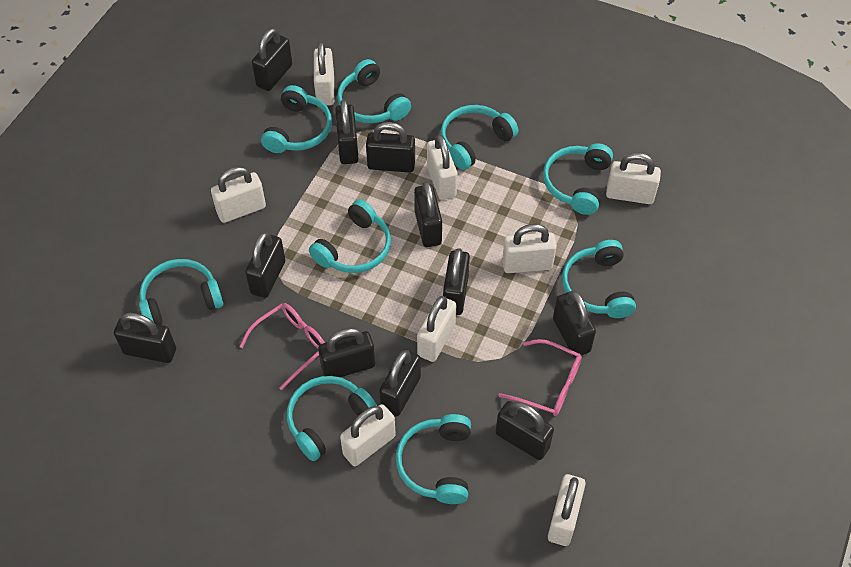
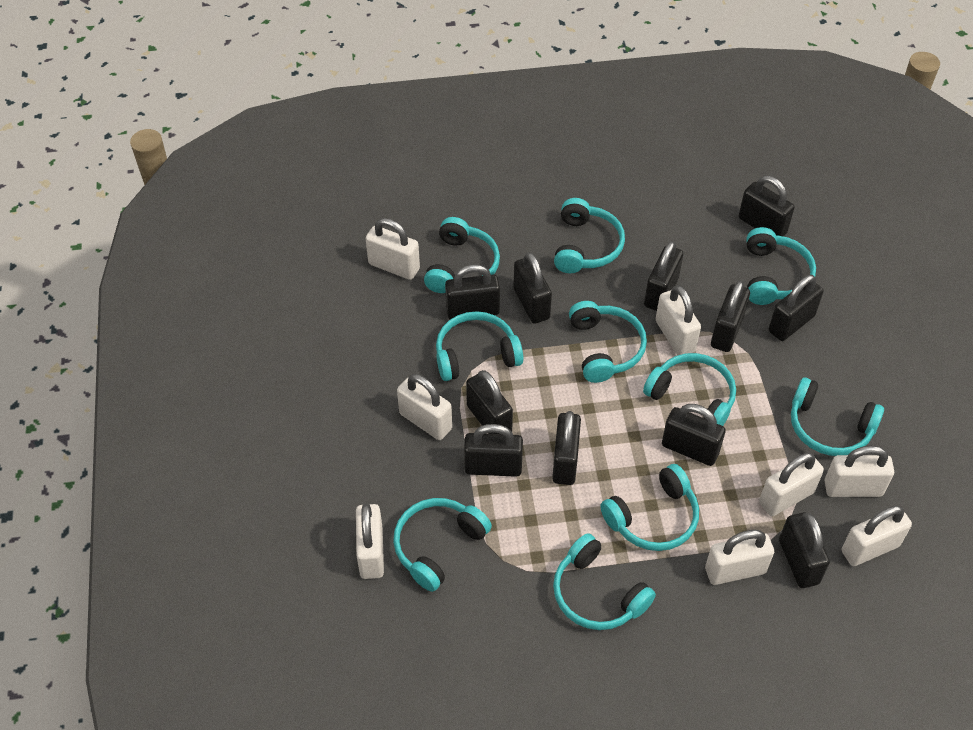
pink glasses: [239,303,325,390] [498,339,582,416] = 2 -> none = 0
turquoise headphones: [139,259,223,325] [261,85,332,153] [287,376,377,461] [309,200,391,273] [337,59,411,123] [396,414,471,504] [441,105,518,170] [543,143,613,215] [562,240,636,318] = 9 -> [393,498,492,592] [424,217,500,293] [436,311,523,381] [553,533,656,630] [554,198,625,273] [569,301,647,383] [600,464,699,551] [643,353,736,426] [747,227,816,305] [791,378,884,456] = 10

